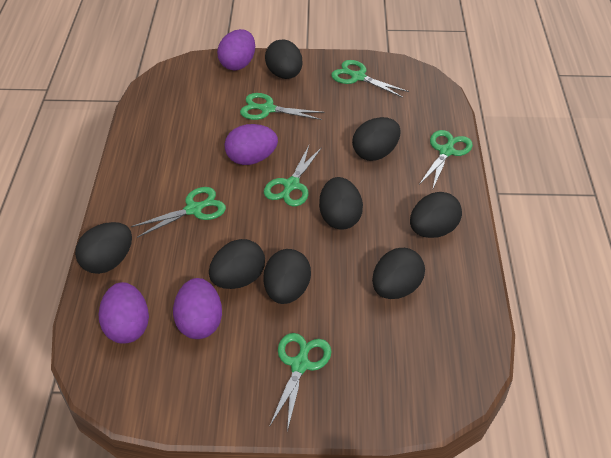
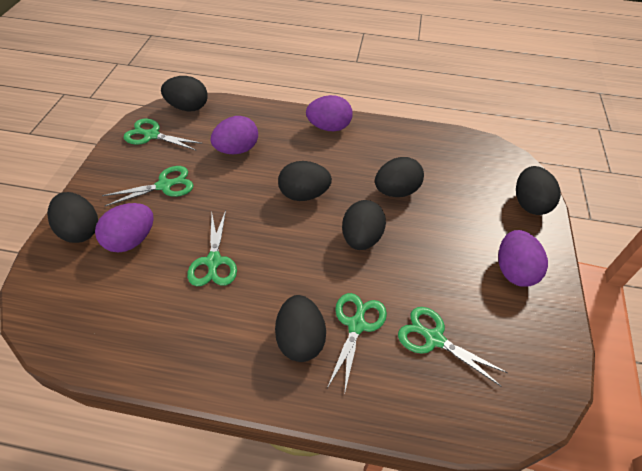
black egg: [75,222,132,274] [209,239,265,289] [263,249,311,304] [265,39,303,79] [319,177,363,230] [352,117,401,161] [372,248,425,299] [410,192,462,238] = 8 -> [47,192,98,243] [161,76,208,112] [275,295,326,362] [278,161,332,201] [342,200,386,250] [375,157,424,197] [516,166,561,215] = 7
green scissors: [131,187,226,238] [240,93,325,120] [264,146,322,206] [269,333,331,432] [331,60,409,98] [419,130,473,188] = 6 -> [102,166,194,206] [123,119,203,151] [187,210,237,286] [327,293,387,395] [398,307,508,386] = 5

